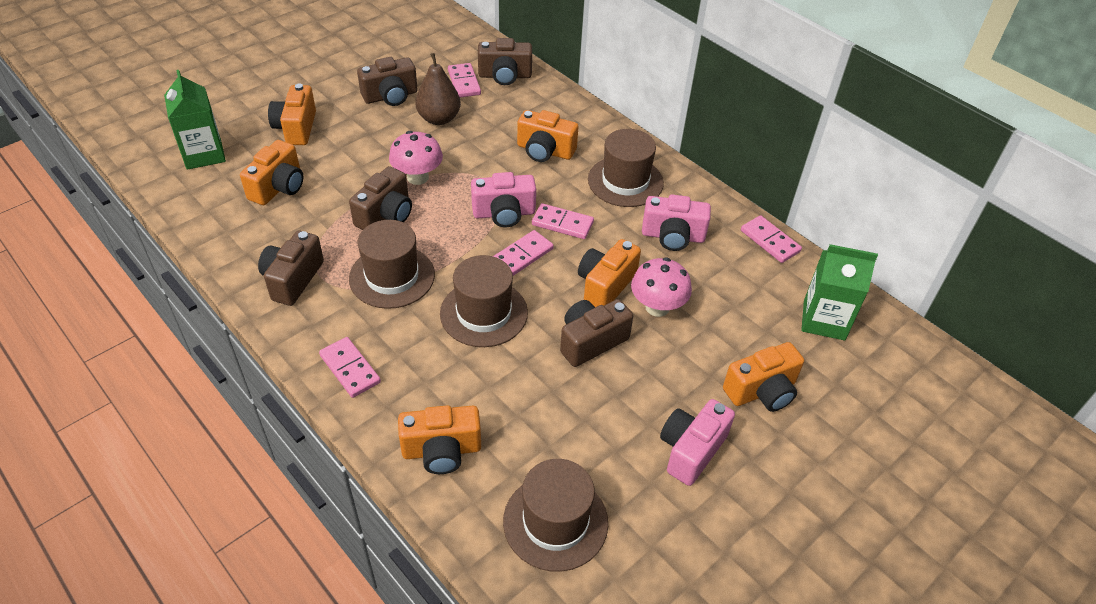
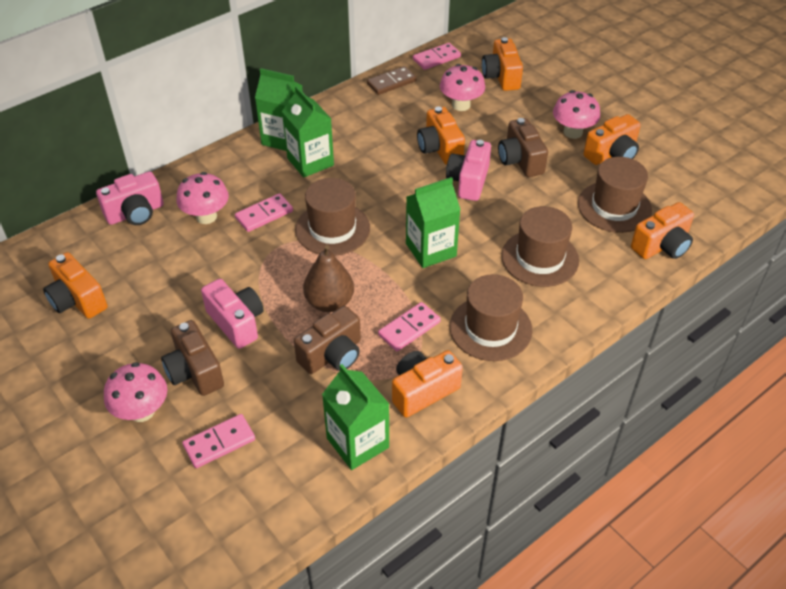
brown camera: [258,231,324,306] [349,166,412,230] [357,57,418,106] [478,38,532,85] [560,299,633,367] = 5 -> [161,320,224,396] [294,306,361,374] [498,118,548,177] = 3
brown domino: none = 0 -> [367,66,417,95] = 1
green carton: [164,70,226,170] [801,244,878,340] = 2 -> [255,68,303,151] [282,86,334,178] [322,364,389,470] [406,177,461,268] = 4
pink domino: [319,337,381,398] [448,63,481,98] [493,230,554,276] [532,203,594,239] [741,215,802,263] = 5 -> [182,414,255,468] [235,193,293,232] [378,302,441,351] [413,43,461,70] = 4
pink mushroom: [389,131,443,185] [631,257,692,317] = 2 -> [104,362,167,422] [176,172,229,224] [440,64,485,111] [553,90,600,139] = 4

